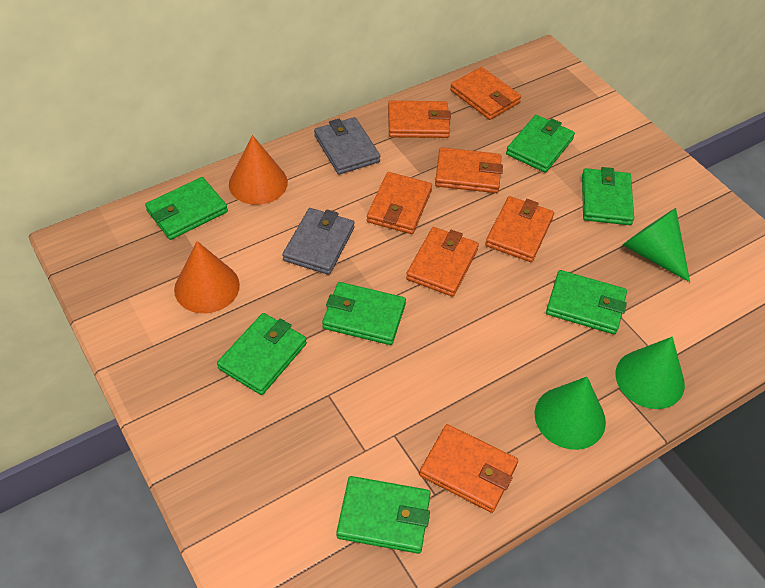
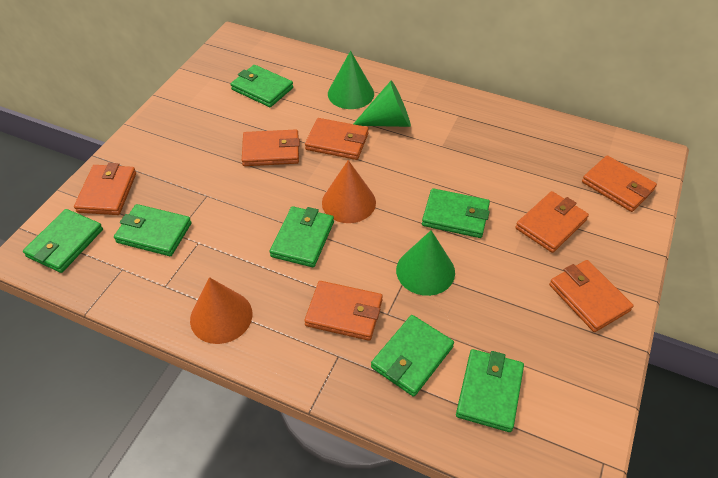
grey wallet: [282,208,355,275] [314,117,380,175] = 2 -> none = 0

